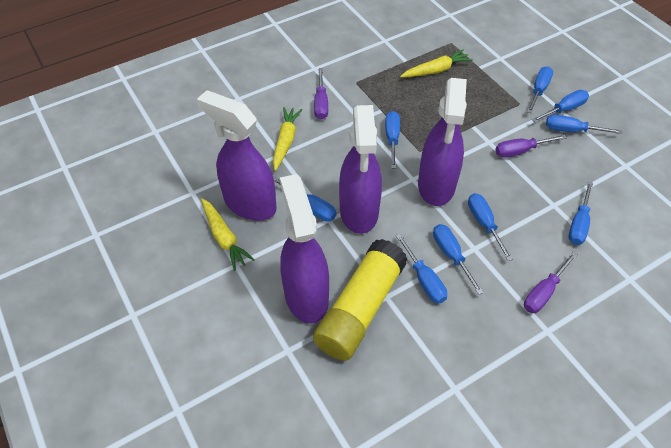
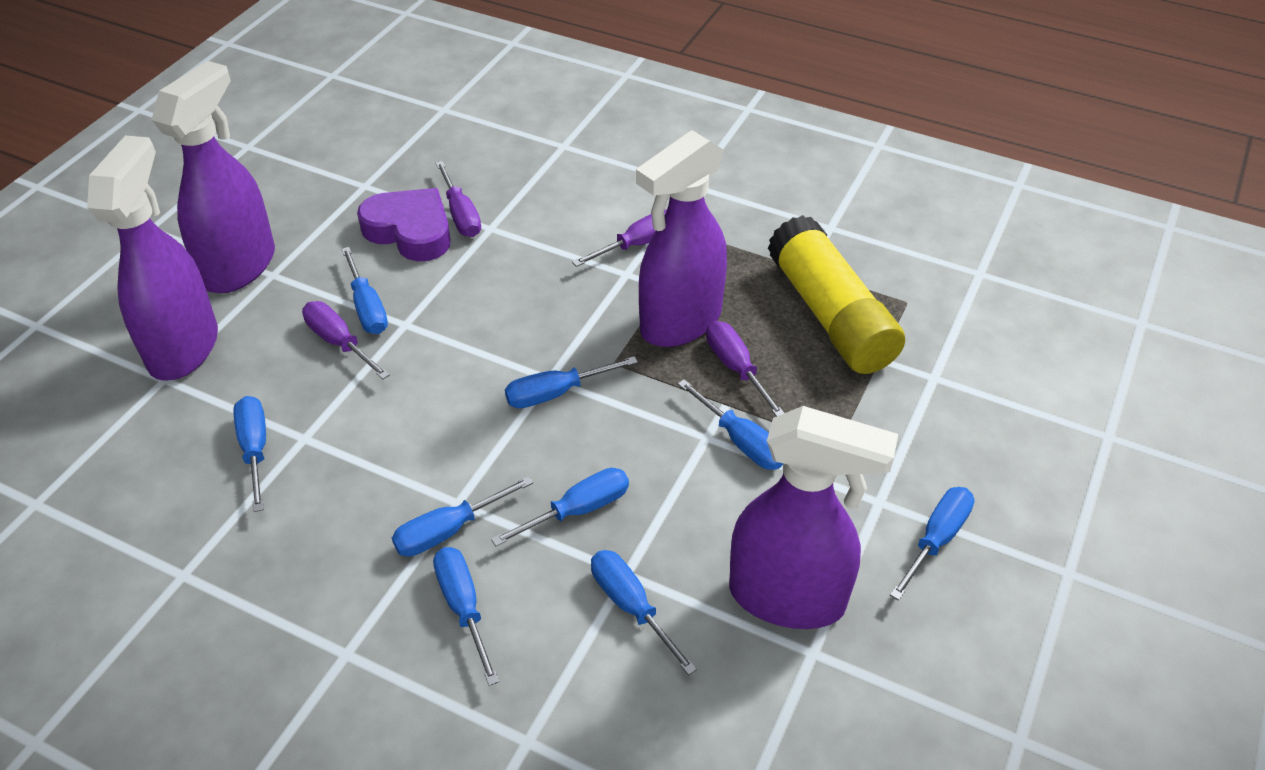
purple heart: none = 0 -> [357,188,451,261] = 1
purple screwdriver: [314,68,328,120] [495,134,567,158] [524,252,578,313] = 3 -> [302,301,390,379] [436,161,481,237] [572,210,667,267] [706,321,784,417] = 4
yellow carrot: [201,198,255,271] [273,107,302,171] [400,49,473,78] = 3 -> none = 0

